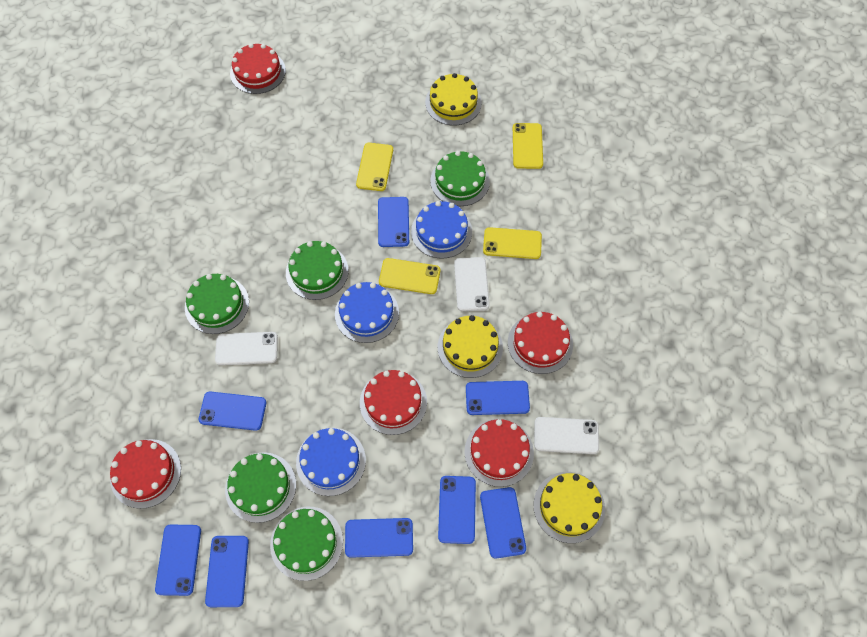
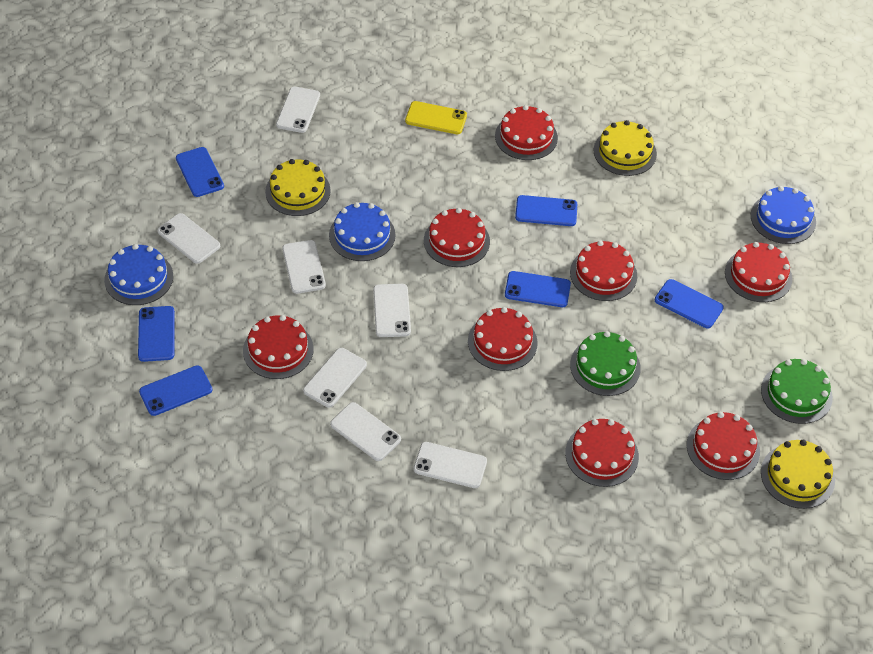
blue phone: [155,525,201,596] [199,391,266,431] [205,536,249,607] [345,518,413,558] [378,197,409,247] [438,476,476,544] [466,381,530,415] [480,487,526,559] = 8 -> [138,306,175,362] [139,365,212,416] [176,147,224,197] [505,271,571,307] [515,195,577,226] [655,279,724,328] = 6
green cake: [185,274,249,334] [225,452,296,523] [270,507,343,581] [286,241,348,300] [430,151,490,206] = 5 -> [570,331,641,396] [761,359,833,424] = 2
red cake: [110,439,181,509] [230,43,286,94] [360,370,427,435] [464,419,534,487] [508,312,573,374] = 5 -> [243,315,314,379] [424,208,490,267] [468,307,538,371] [495,105,558,160] [565,419,639,487] [570,240,637,301] [687,412,760,480] [725,242,792,302] = 8
white phone: [215,332,278,365] [454,257,490,311] [534,417,599,454] = 3 -> [157,213,220,264] [276,87,320,133] [282,240,326,294] [303,348,367,408] [330,402,401,461] [373,284,411,337] [413,442,487,488] = 7
yellow phone: [356,143,393,191] [379,258,440,294] [483,227,542,259] [513,123,543,169] = 4 -> [405,101,467,134] = 1

